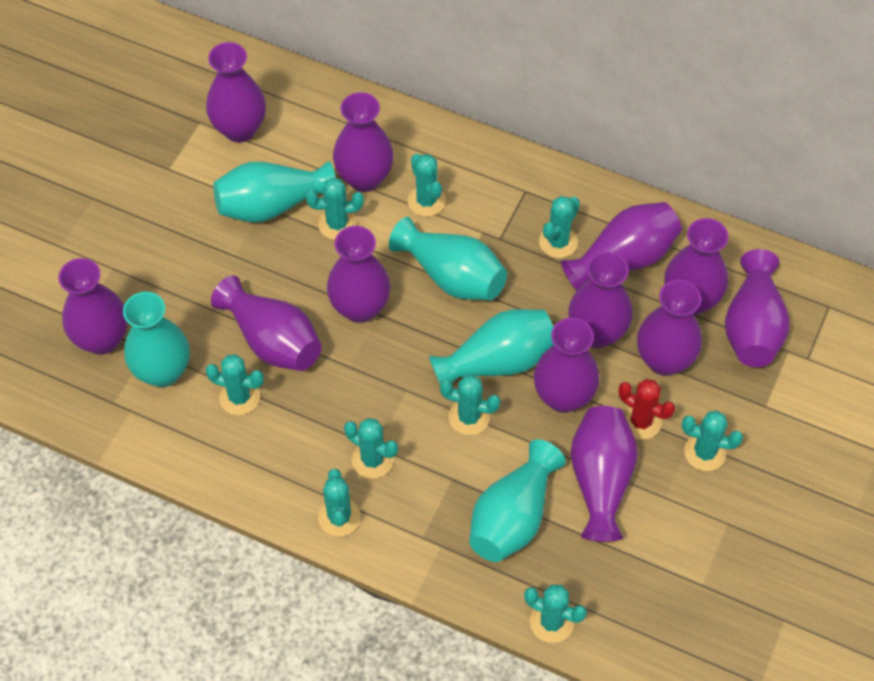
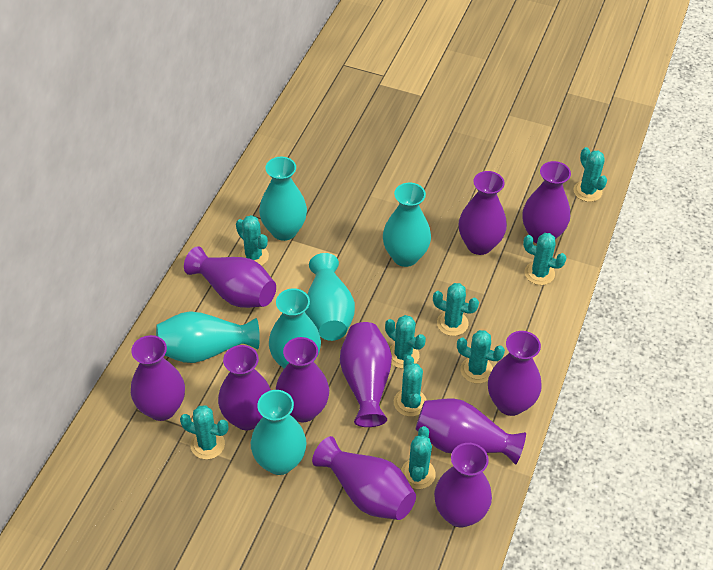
purple vase: [59,258,128,355] [206,42,266,143] [211,275,322,371] [327,226,390,323] [333,92,394,192] [534,318,599,413] [561,202,682,291] [568,252,633,348] [571,406,638,542] [637,280,702,376] [664,218,728,315] [725,249,790,367] = 12 -> [131,335,185,421] [184,246,276,308] [218,345,271,430] [276,337,329,422] [312,436,416,520] [340,322,392,427] [416,398,526,465] [434,443,492,527] [459,171,507,255] [488,331,542,416] [522,161,571,244] = 11
red cactus: [619,379,675,440] = 1 -> none = 0
turquoise vase: [123,292,190,387] [213,161,336,223] [389,217,507,300] [429,309,554,383] [469,439,566,562] = 5 -> [156,311,260,363] [251,390,307,475] [259,157,307,241] [269,288,321,368] [305,253,355,341] [383,183,431,267] = 6

